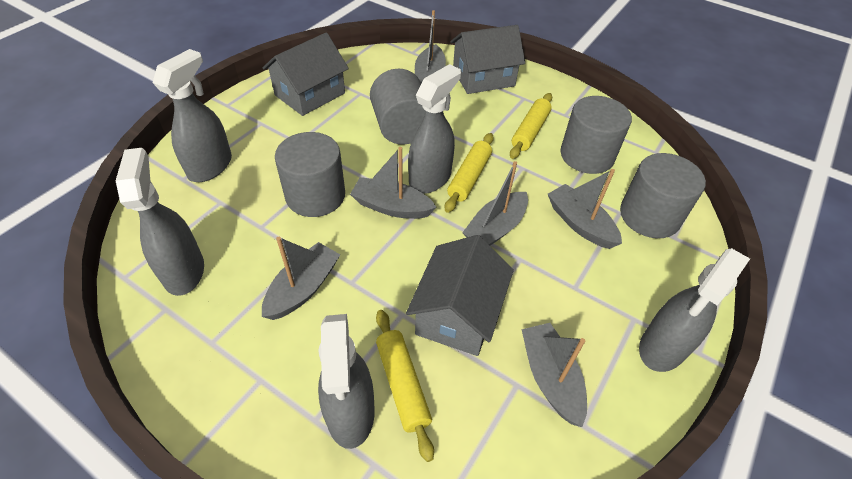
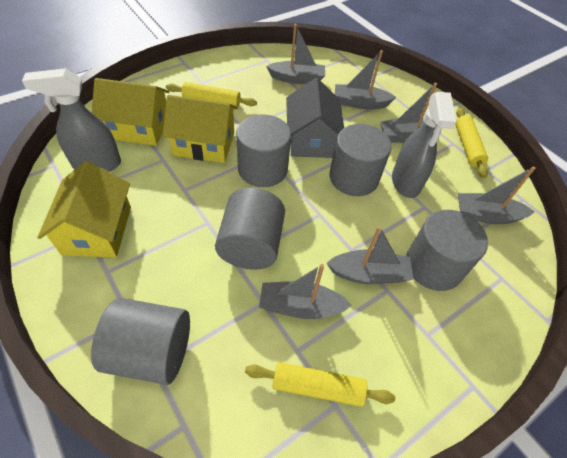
grey cylinder: [275,132,345,217] [370,69,425,145] [561,96,632,174] [620,153,706,238] = 4 -> [91,298,190,385] [215,188,285,270] [236,115,291,187] [330,124,391,196] [406,210,488,291] = 5
grey house: [263,32,349,116] [406,235,514,356] [450,25,525,94] = 3 -> [286,78,344,158] = 1
grey spray bottle: [116,148,204,296] [153,49,232,182] [318,314,375,449] [408,64,461,194] [639,248,750,372] = 5 -> [22,68,121,172] [392,92,456,198] = 2
yellow house: none = 0 -> [37,161,131,258] [92,78,169,146] [163,95,237,163] = 3

